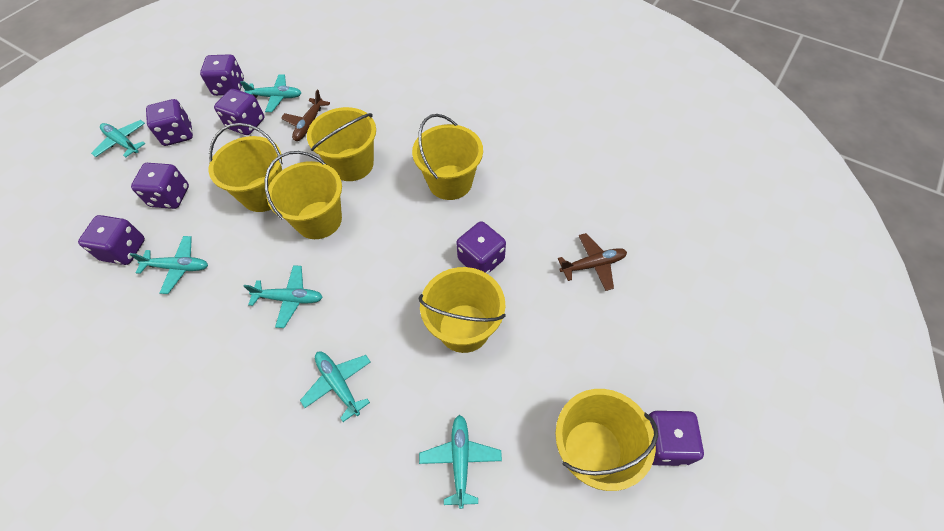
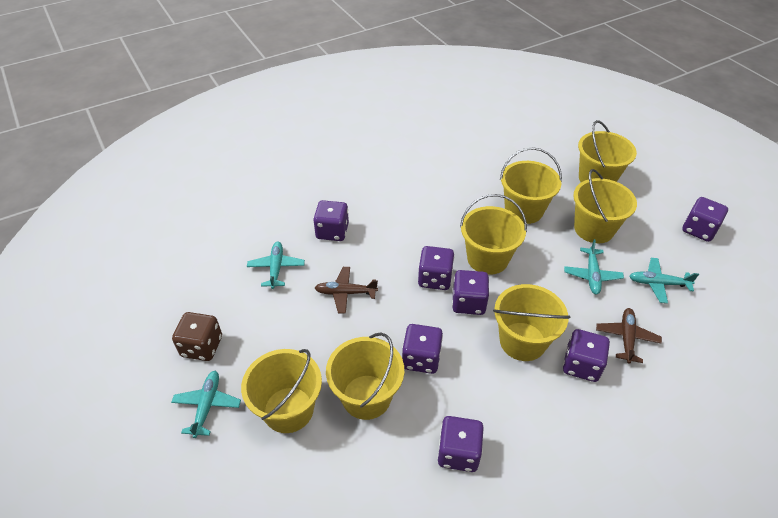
brown dice: none = 0 -> [172,312,222,361] = 1
turquoise plane: [91,120,145,158] [130,236,208,294] [240,74,301,112] [244,265,323,328] [300,351,371,422] [419,415,502,509] = 6 -> [171,371,241,438] [247,242,305,289] [564,239,624,295] [629,258,699,304] = 4
yellow bucket: [209,123,283,212] [265,151,342,239] [307,107,376,181] [412,114,483,200] [419,267,506,353] [555,389,658,491] = 6 -> [241,349,322,433] [326,333,404,420] [460,194,527,275] [493,284,570,361] [500,147,562,224] [573,169,637,243] [578,120,637,182] = 7

